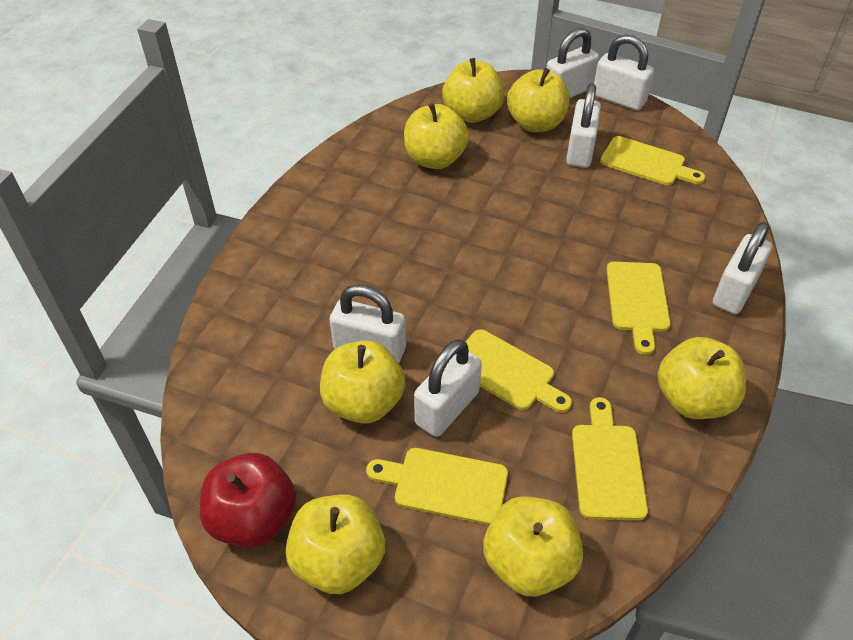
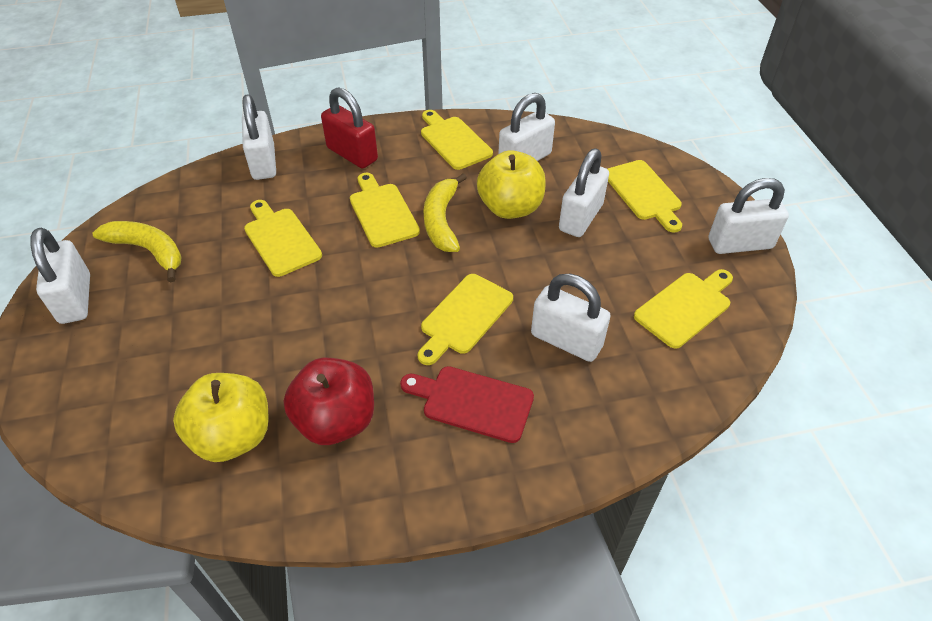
red cutting board: none = 0 -> [400,366,534,443] = 1
red padlock: none = 0 -> [321,87,378,169] = 1
yellow apple: [286,495,385,594] [320,340,406,424] [404,103,469,169] [442,58,504,123] [483,496,583,596] [507,68,569,132] [657,337,746,419] = 7 -> [173,373,268,462] [477,150,546,219] = 2
yellow banana: none = 0 -> [92,221,182,282] [424,173,467,252] = 2
yellow cutting board: [366,448,508,525] [465,329,572,413] [572,397,648,520] [600,136,705,186] [606,262,671,355] = 5 -> [244,200,322,277] [350,172,420,248] [418,274,513,365] [421,110,493,170] [608,160,682,233] [634,269,733,349] = 6

